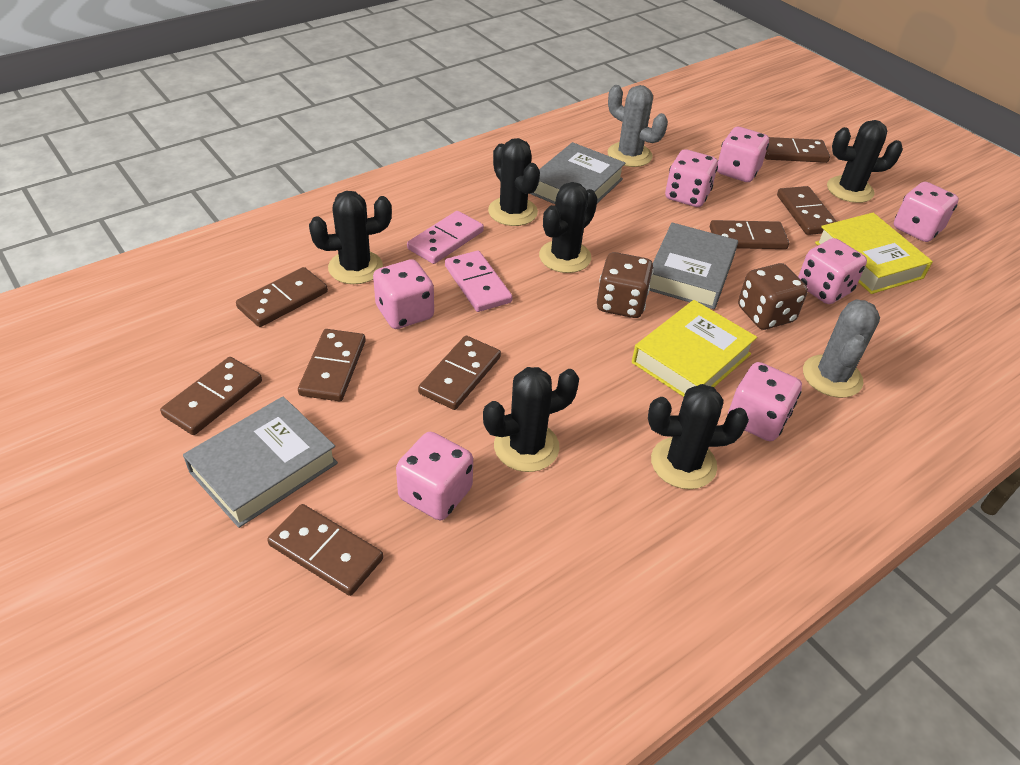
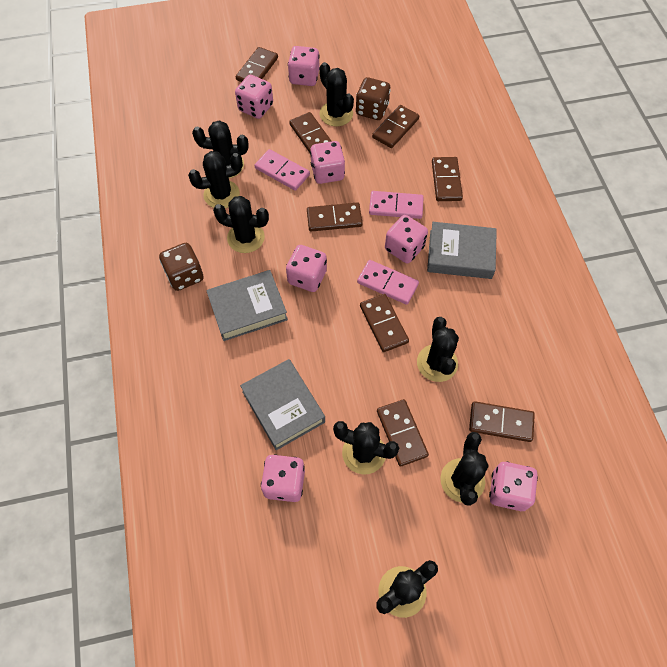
black cactus: [309,191,392,284] [483,367,579,472] [488,138,540,226] [539,182,598,273] [648,384,749,489] [827,120,903,203] = 6 -> [188,151,243,208] [192,120,249,178] [213,196,269,253] [319,62,354,126] [333,421,399,475] [376,560,438,618] [417,317,459,382] [440,432,489,506] = 8
grey cactus: [608,85,668,167] [803,299,880,398] = 2 -> none = 0
pink domino: [407,211,484,264] [445,251,512,312] = 2 -> [255,149,310,191] [357,260,419,305] [369,191,424,219] = 3
yellow book: [632,300,757,397] [815,213,933,294] = 2 -> none = 0

